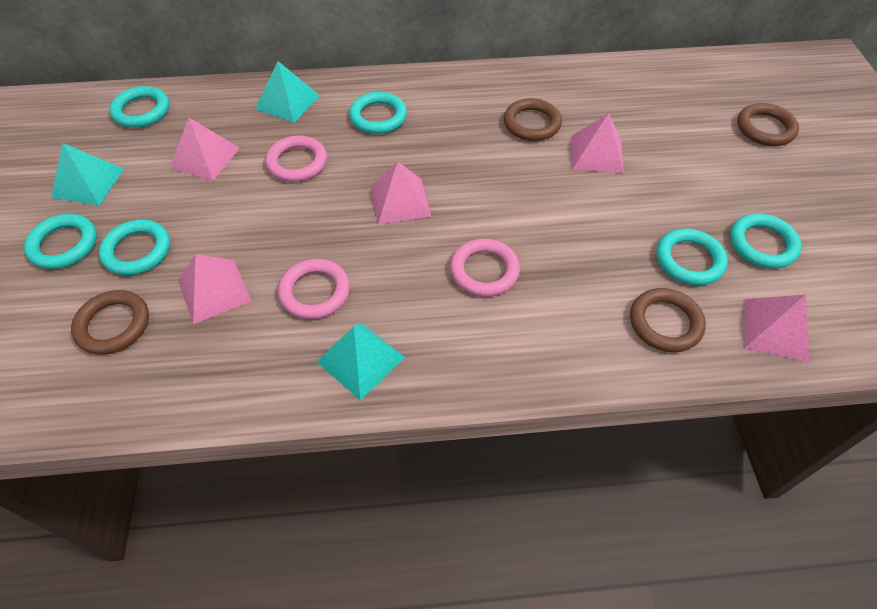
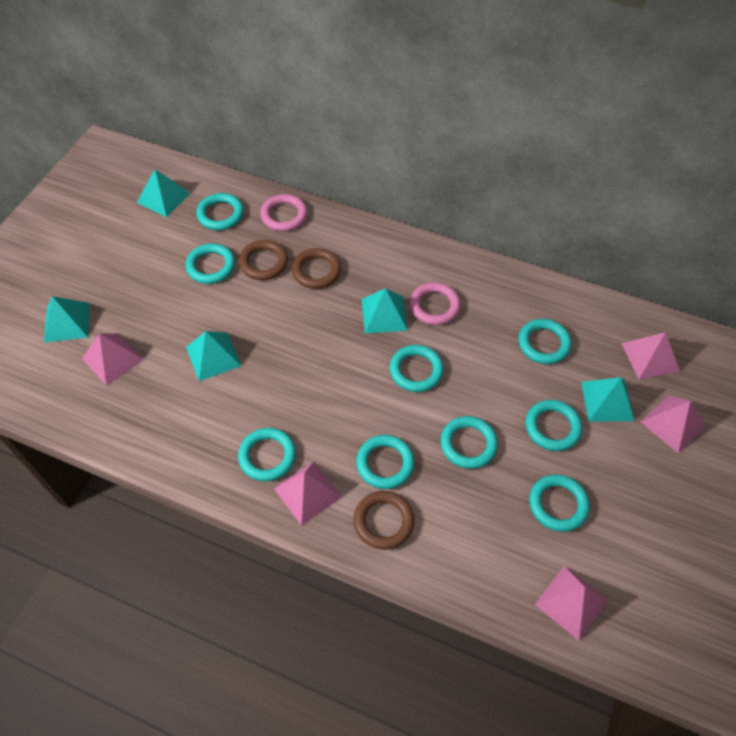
brown ring: [71,290,149,355] [504,98,562,141] [630,288,706,352] [737,103,799,146] = 4 -> [239,240,288,280] [292,248,341,289] [354,491,415,550] = 3
pink ring: [265,136,327,182] [278,259,350,319] [450,239,520,297] = 3 -> [260,194,308,231] [410,282,461,325] = 2
turquoise pyramid: [51,143,124,205] [255,61,320,123] [317,323,405,400] = 3 -> [44,296,90,342] [137,169,191,217] [186,331,241,381] [362,288,408,334] [581,377,634,422] = 5
turquoise ring: [24,214,97,269] [99,220,170,275] [110,86,169,128] [349,92,407,134] [657,229,728,285] [730,213,802,269] = 6 -> [186,243,235,284] [196,193,244,230] [238,428,296,482] [356,435,415,489] [390,345,444,392] [441,416,498,469] [519,319,572,364] [526,400,582,451] [529,474,590,532] = 9

